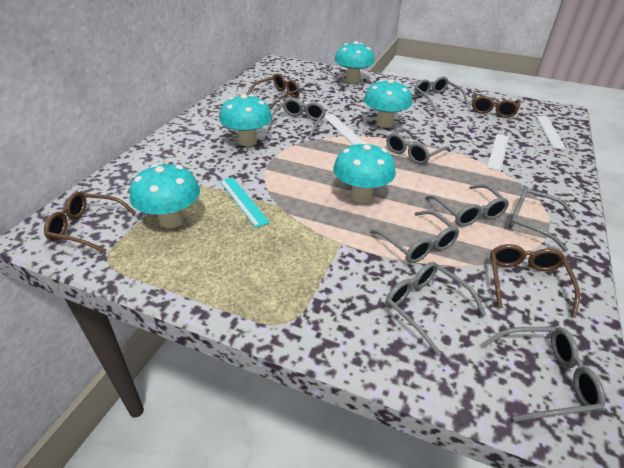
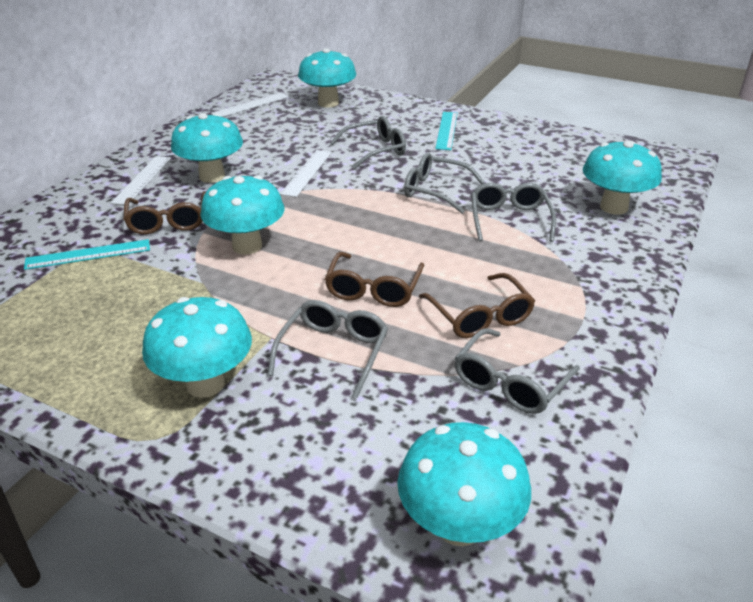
brown glasses: [44,192,136,253] [246,73,300,109] [472,92,521,118] [490,244,580,318] = 4 -> [123,191,206,234] [325,252,424,307] [419,273,535,338] = 3
grey glasses: [268,98,326,138] [370,210,459,263] [385,262,486,356] [386,128,451,164] [414,77,468,111] [425,184,509,227] [481,327,606,422] [508,186,576,252] = 8 -> [268,300,388,398] [330,116,406,169] [404,153,484,214] [454,328,580,414] [471,183,556,242] = 5
turquoise mushroom: [130,164,200,228] [219,94,272,146] [333,142,396,203] [334,41,375,83] [364,79,412,128] = 5 -> [142,297,252,398] [171,113,243,183] [201,175,284,255] [298,48,356,108] [397,422,531,546] [583,141,662,215] = 6
turquoise ruler: [220,177,270,228] = 1 -> [24,239,150,270] [435,112,457,150] = 2

